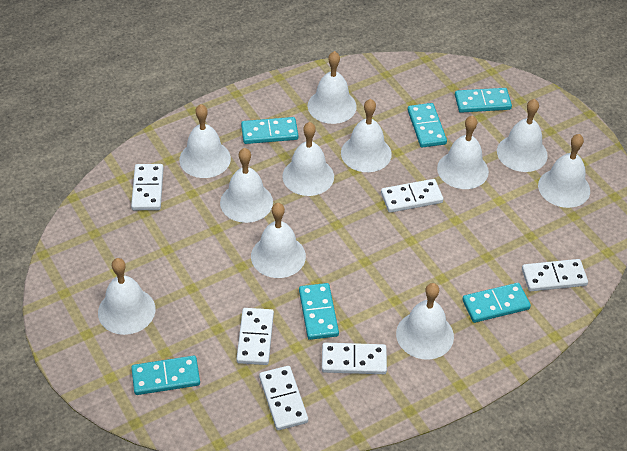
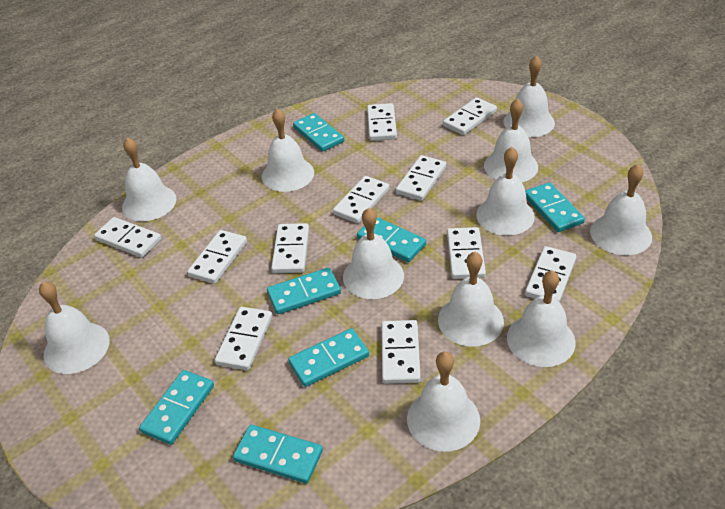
turquoise domino: [131,356,200,395] [241,117,298,144] [299,283,339,340] [408,103,447,148] [455,88,512,113] [462,283,531,323] = 6 -> [139,370,214,445] [233,424,323,484] [267,268,341,314] [288,328,369,387] [293,113,344,152] [357,217,426,262] [525,182,585,232] = 7
white domino: [131,164,164,210] [236,308,274,365] [259,366,308,430] [322,343,387,374] [381,179,443,213] [522,259,588,291] = 6 -> [94,217,161,258] [187,230,247,284] [215,307,272,370] [271,223,309,273] [333,176,390,223] [367,103,397,141] [381,320,421,384] [396,155,446,201] [443,97,497,135] [447,227,486,279] [525,246,576,302] = 11

